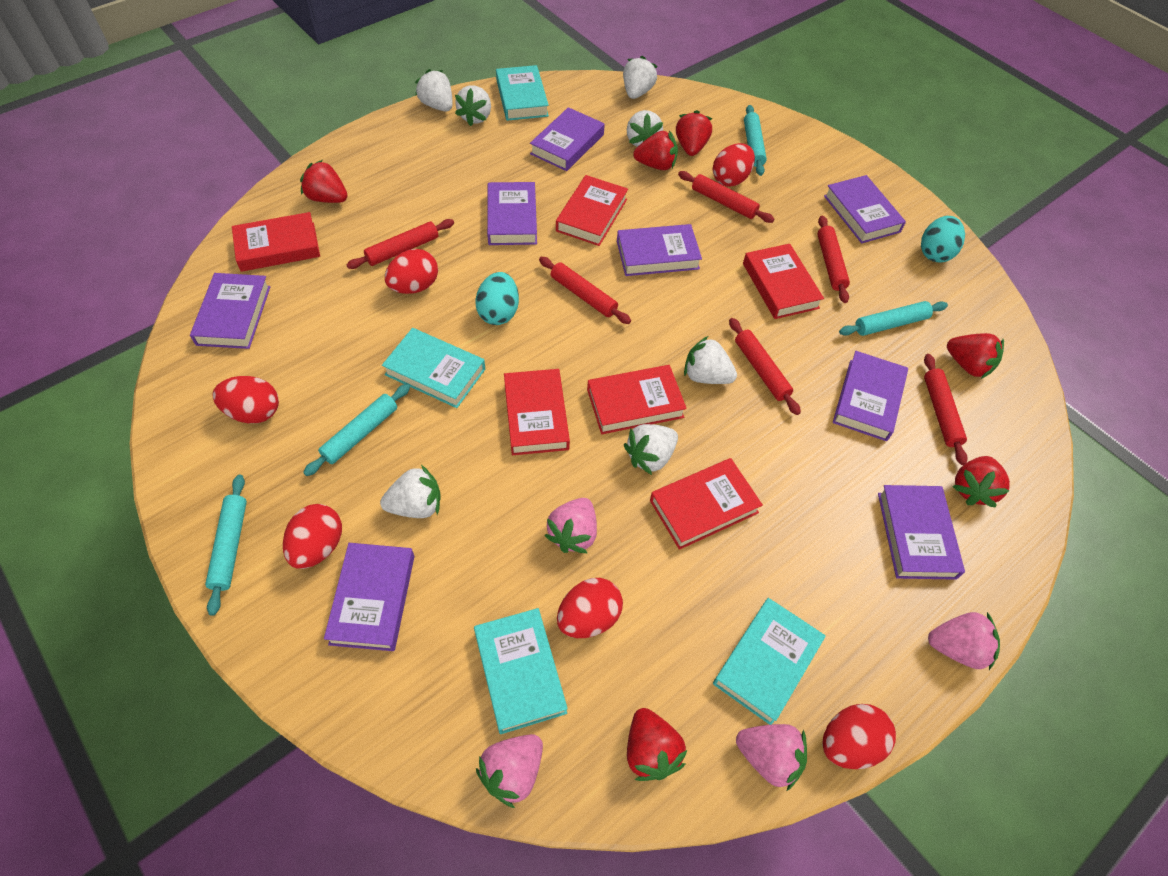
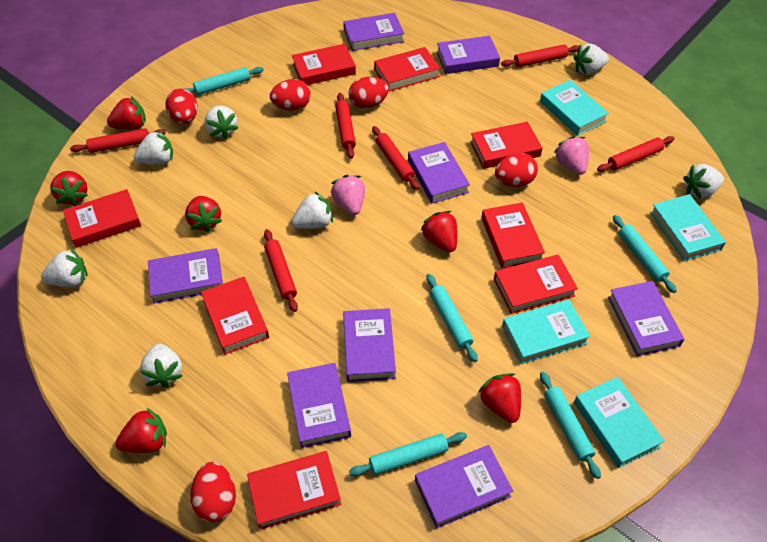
pink strawberry: [476,734,543,808] [545,498,597,553] [736,724,807,791] [928,612,1000,670] = 4 -> [331,175,365,215] [554,136,589,175] = 2
red book: [232,212,320,272] [504,369,570,455] [556,175,628,246] [587,365,687,434] [650,458,763,550] [743,244,824,319] = 6 -> [63,189,141,248] [201,277,269,355] [247,451,341,530] [292,44,356,85] [374,47,440,91] [470,122,543,169] [481,202,545,269] [494,254,578,314] = 8
red egg: [212,376,279,423] [283,504,342,569] [385,249,438,294] [557,578,623,638] [713,143,755,187] [822,704,896,769] = 6 -> [165,89,198,124] [190,462,236,522] [270,79,311,110] [349,77,389,109] [495,153,538,187] = 5
turquoise egg: [475,272,519,325] [921,216,965,263] = 2 -> none = 0
turquoise rolling pin: [205,475,247,616] [303,384,410,476] [744,105,767,176] [839,301,948,336] = 4 -> [185,67,264,95] [349,432,467,476] [426,274,478,362] [540,372,601,479] [613,215,677,293] = 5

